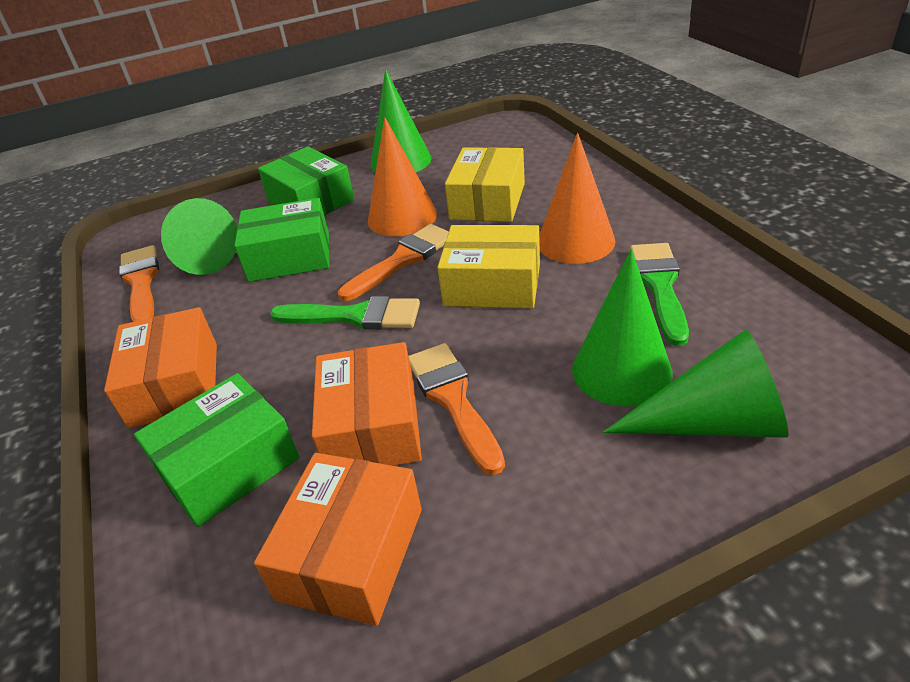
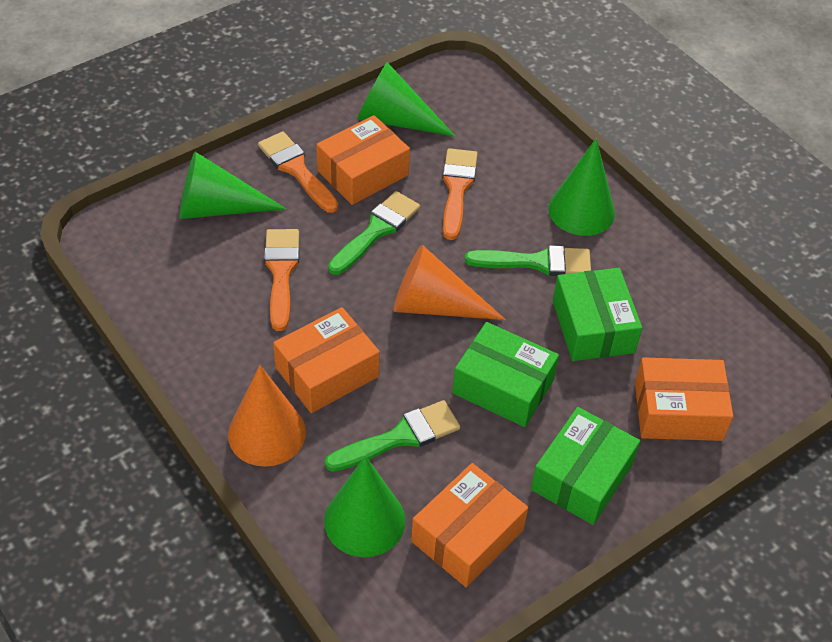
green brush: [270,296,420,330] [630,243,689,346] = 2 -> [325,400,460,472] [328,191,420,275] [465,245,591,276] = 3
orange box: [104,307,217,429] [254,453,422,626] [312,342,422,466] = 3 -> [273,307,380,413] [316,115,410,205] [411,463,528,587] [635,357,733,441] = 4
yellow box: [437,225,540,308] [445,147,525,222] = 2 -> none = 0

